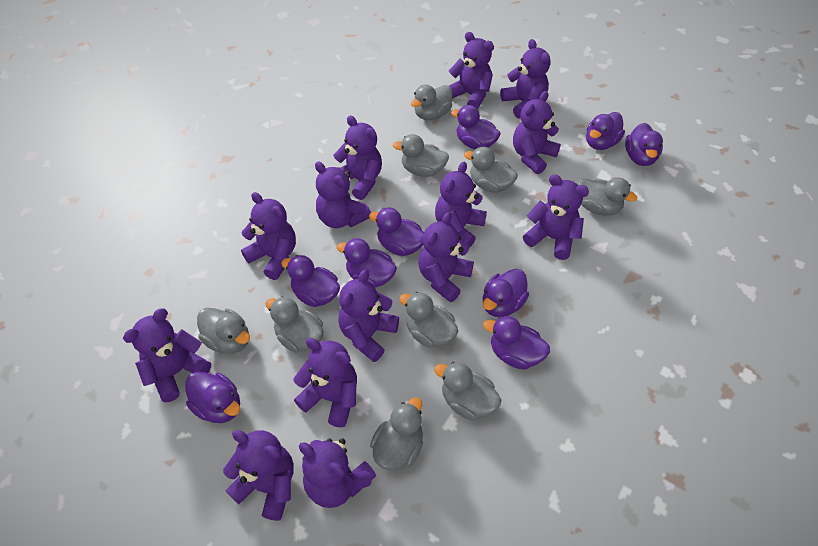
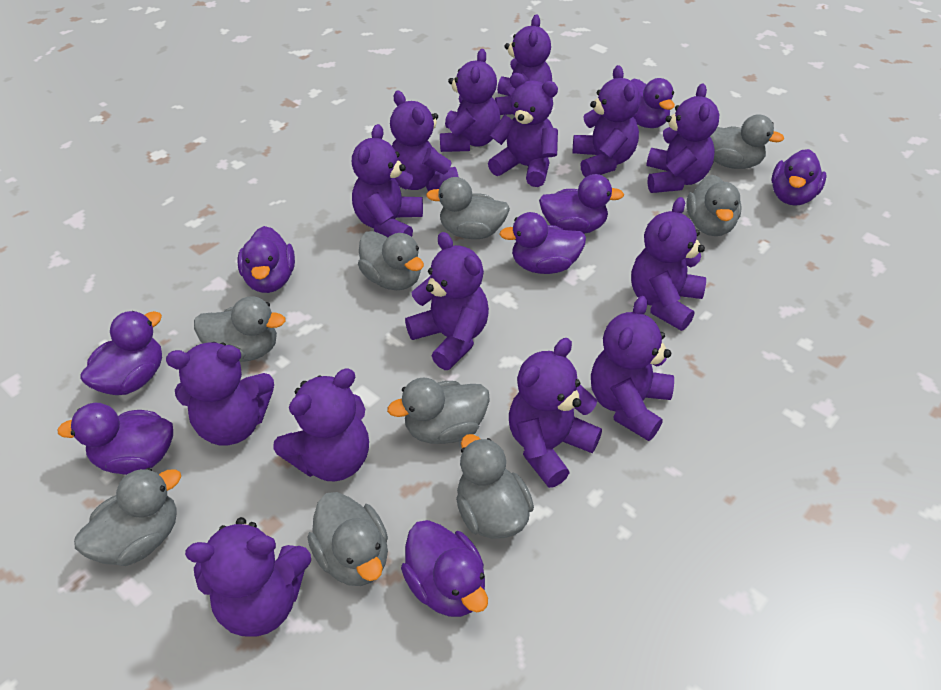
purple duck: [185,372,240,423] [281,255,340,307] [337,238,397,288] [369,208,424,256] [451,105,501,150] [483,269,529,317] [483,316,550,370] [586,112,625,150] [625,123,663,166] = 9 -> [57,403,173,475] [80,311,162,395] [238,226,295,293] [401,520,488,617] [499,212,586,274] [539,174,624,234] [631,78,675,128] [772,149,827,206] = 8

